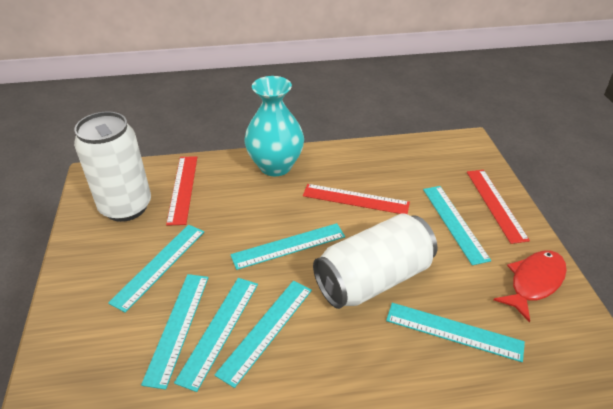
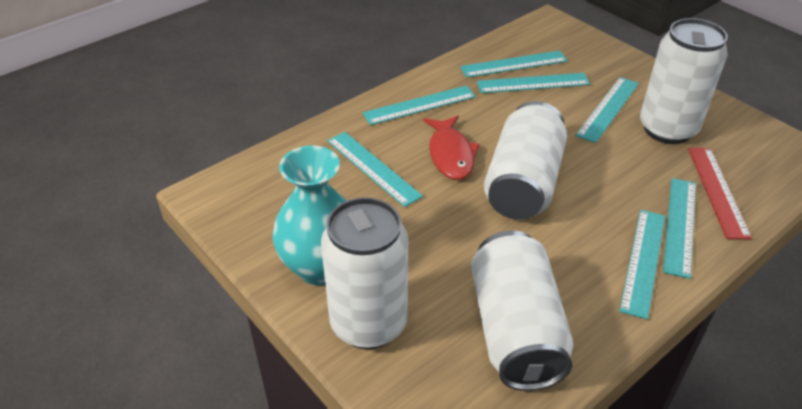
red ruler: [166,156,197,226] [303,184,410,214] [467,170,530,244] = 3 -> [688,148,752,239] = 1
white can: [74,112,151,222] [313,214,437,309] = 2 -> [321,197,408,349] [471,230,573,391] [484,101,567,220] [640,18,728,144] = 4

